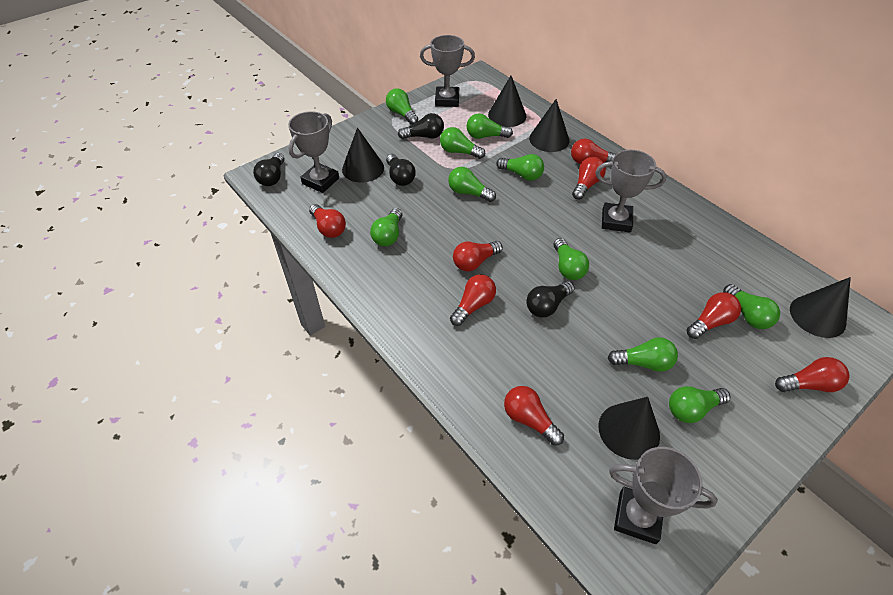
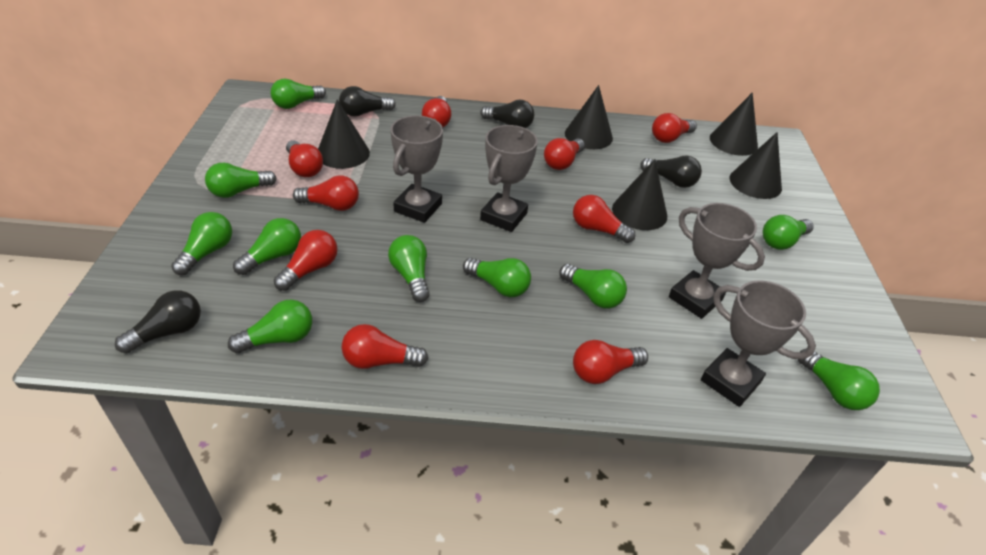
red light bulb: [309,204,346,238] [450,274,496,326] [453,241,503,271] [504,386,564,446] [571,139,616,164] [572,157,606,200] [687,292,741,339] [775,357,850,392] = 8 -> [274,230,337,291] [286,140,323,177] [293,176,359,211] [342,324,428,369] [422,96,452,127] [544,138,585,170] [573,195,635,243] [573,340,648,384] [652,113,697,143] = 9

